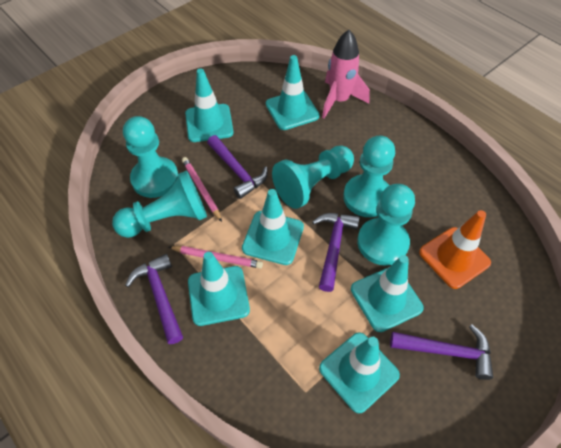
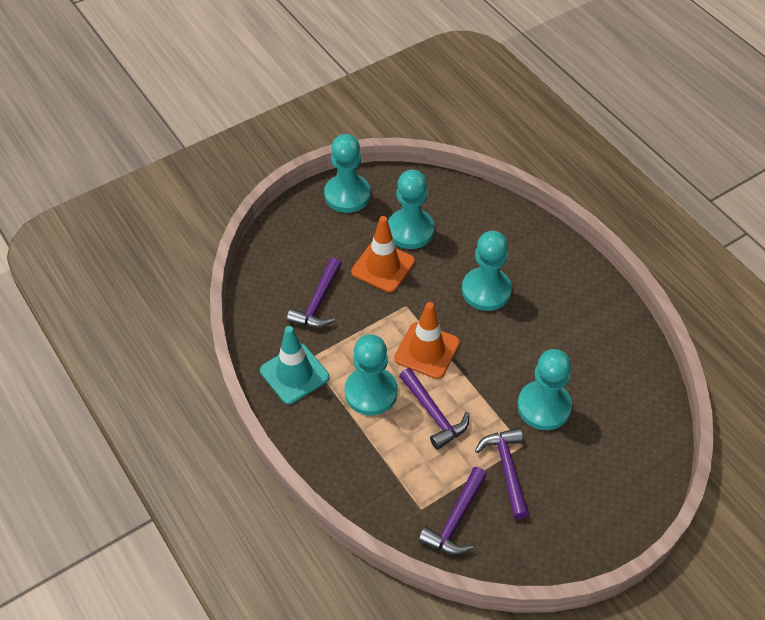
orange traffic cone: [419,210,491,289] = 1 -> [351,216,415,293] [394,302,460,379] = 2
pink pencil: [169,246,263,269] [182,157,222,222] = 2 -> none = 0
pink rocket: [322,30,370,118] = 1 -> none = 0
turquoise traffic cone: [185,68,234,142] [188,252,250,326] [242,189,304,265] [266,55,320,130] [319,332,400,413] [351,255,424,332] = 6 -> [260,326,329,404] = 1

